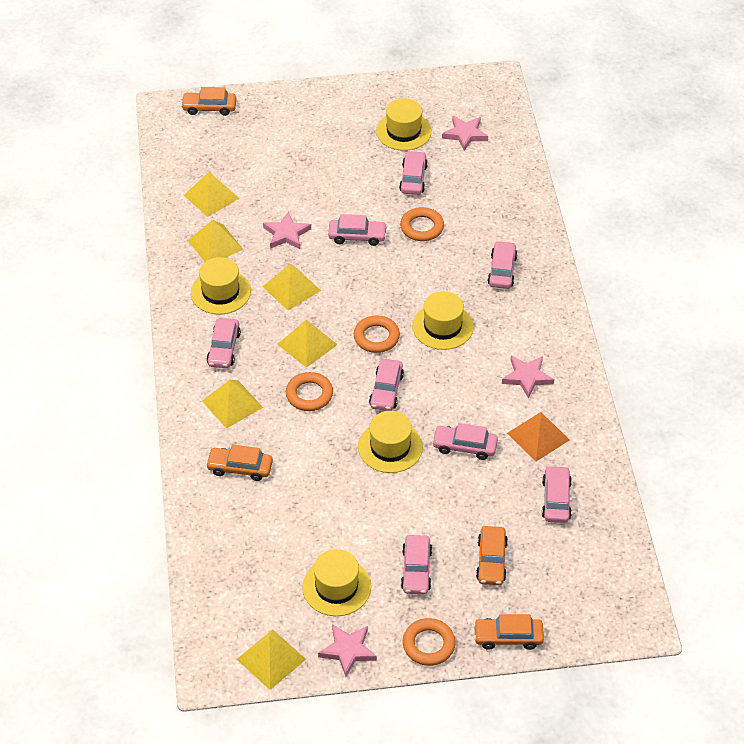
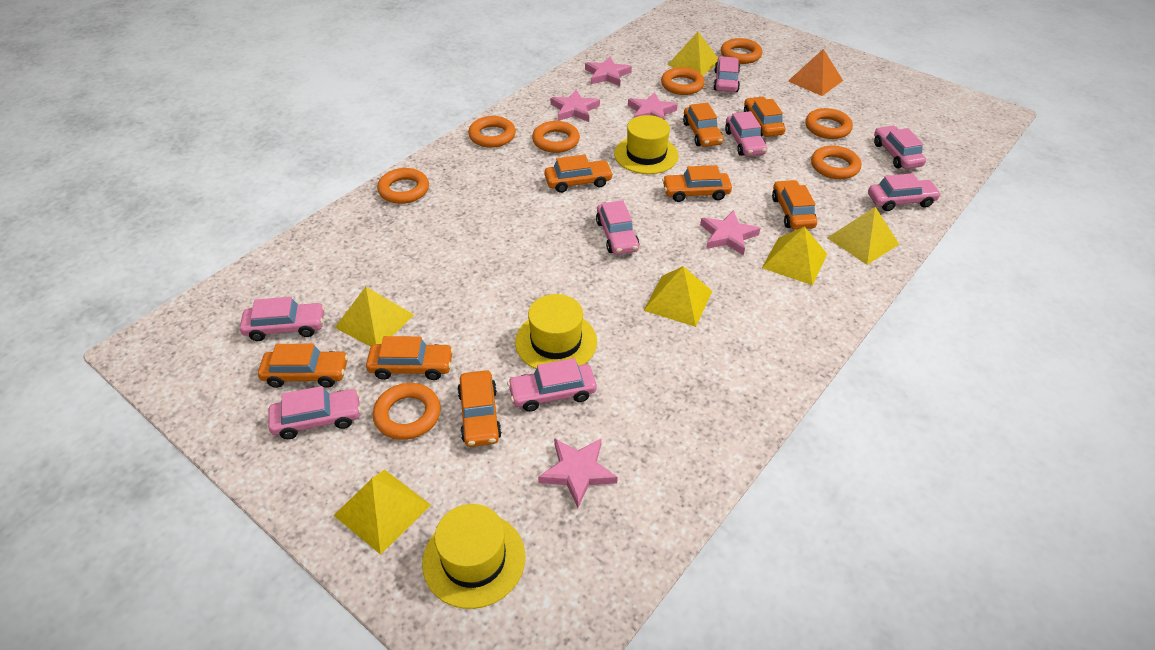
orange car: [181,87,236,116] [206,444,273,481] [473,614,544,650] [476,526,508,585] = 4 -> [258,344,348,388] [366,336,454,380] [457,370,502,447] [545,155,613,193] [662,165,732,202] [683,103,724,147] [744,97,786,137] [772,180,817,230] = 8
orange ring: [286,372,333,411] [354,315,400,353] [400,207,444,241] [403,618,456,666] = 4 -> [373,383,441,440] [377,168,429,204] [468,116,516,148] [532,121,580,153] [661,67,705,95] [721,38,762,64] [805,108,853,139] [811,145,861,179] = 8
pink star: [263,212,311,249] [318,624,377,677] [442,116,488,151] [502,356,554,399] = 4 -> [538,438,618,508] [550,90,600,122] [585,56,632,86] [628,92,678,120] [700,210,760,256] = 5
yellow hat: [191,257,251,315] [302,549,371,616] [358,411,423,473] [376,98,432,151] [412,291,474,350] = 5 -> [422,504,525,609] [515,294,597,369] [614,115,679,174] = 3

